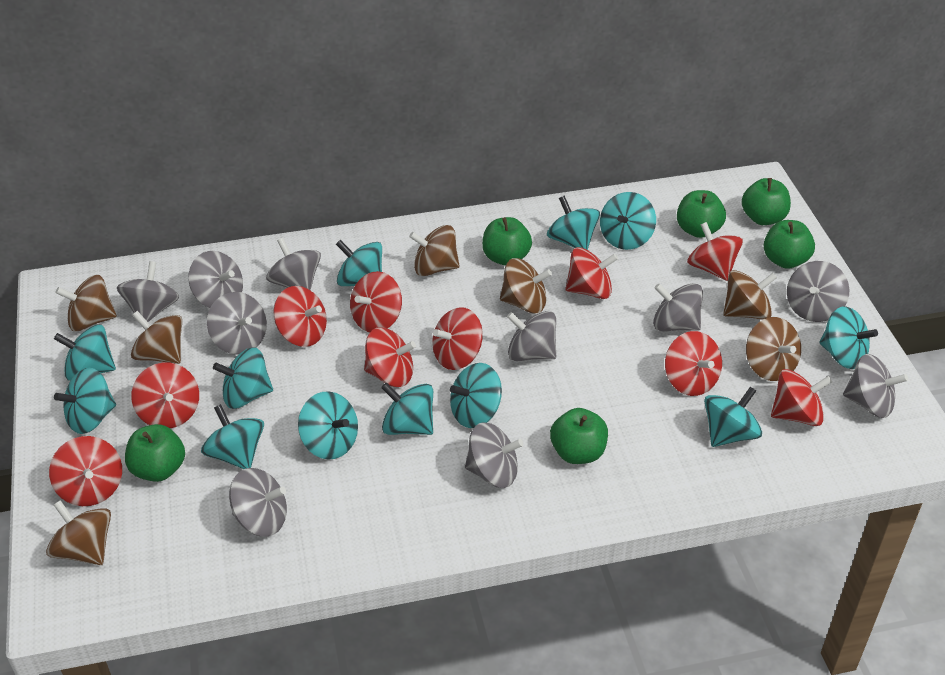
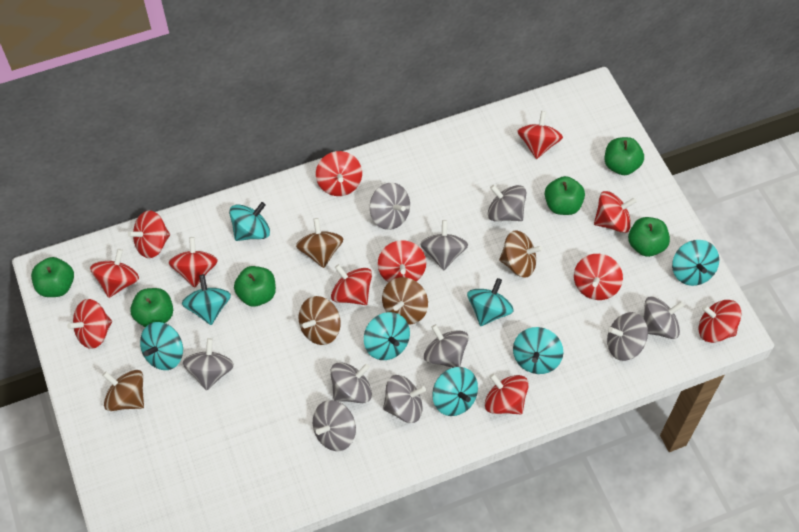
brown spinning top: [46,500,111,565] [56,275,117,331] [131,311,182,364] [409,225,460,276] [500,258,552,314] [723,270,777,320] [746,317,801,381] = 7 -> [102,370,144,411] [296,218,343,268] [299,296,341,345] [382,277,428,325] [499,230,542,278] = 5
red spinning top: [49,436,122,506] [131,363,199,428] [274,286,327,347] [350,271,402,332] [364,327,416,387] [432,307,483,370] [565,247,618,299] [665,331,722,396] [687,222,743,281] [771,369,832,426] = 10 -> [67,299,112,349] [90,249,139,298] [128,210,170,258] [169,237,218,288] [316,151,362,196] [331,264,372,305] [378,240,426,283] [485,374,529,414] [517,111,563,159] [574,254,623,300] [594,191,637,233] [698,300,742,343] = 12
turquoise spinning top: [54,324,116,381] [54,368,116,434] [201,404,264,469] [213,347,273,409] [298,391,358,460] [336,240,382,286] [381,383,433,435] [450,363,502,428] [547,196,600,250] [600,192,656,250] [704,387,762,447] [819,306,878,369] = 12 -> [140,322,183,370] [182,274,231,325] [229,202,270,241] [364,312,410,360] [432,367,478,416] [467,278,514,326] [513,327,563,374] [672,240,719,286] = 8

